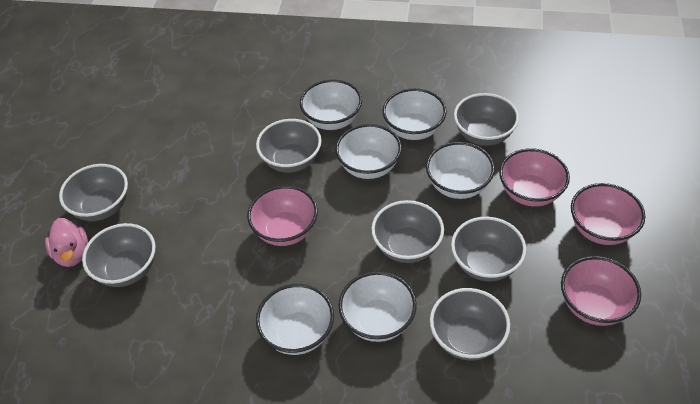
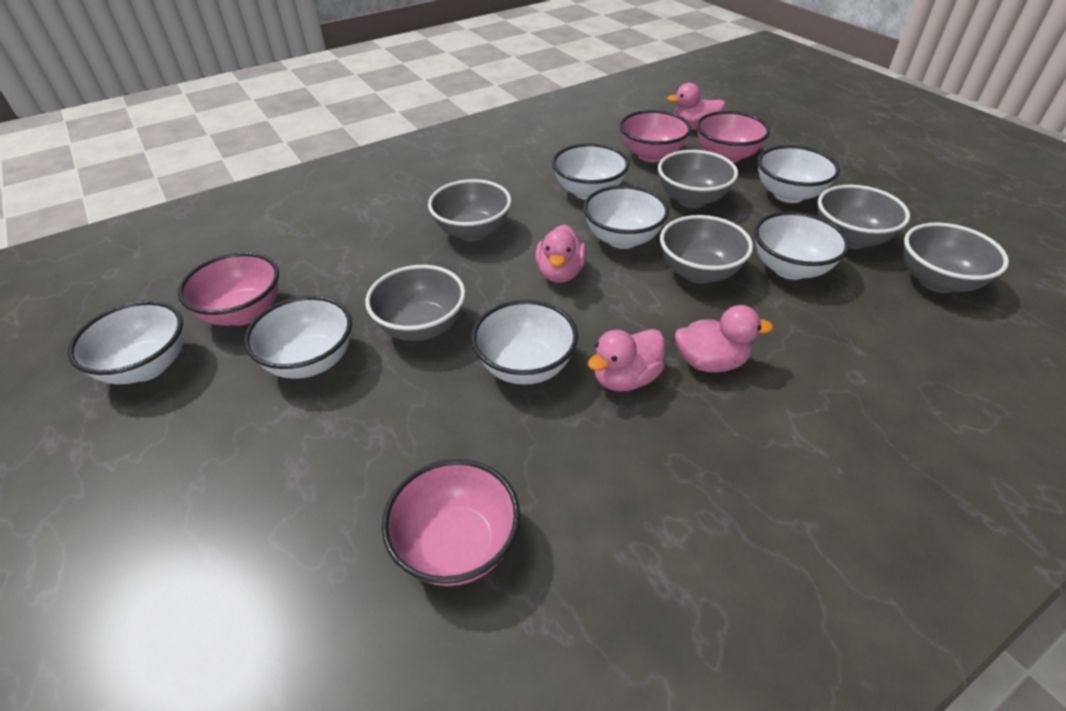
grey bowl: [59,164,128,221] [82,223,155,287] [256,119,321,173] [371,200,444,263] [430,288,510,361] [451,217,526,281] [454,93,519,146] = 7 -> [365,265,465,341] [428,179,511,241] [658,150,738,208] [660,215,753,284] [818,185,910,249] [904,222,1009,293] = 6
pink duck: [45,218,88,267] = 1 -> [535,224,587,283] [588,329,665,392] [667,83,725,130] [675,305,773,373] = 4
white bowl: [256,284,334,355] [300,79,362,130] [335,124,402,179] [338,271,417,342] [383,88,447,140] [426,142,495,199] = 6 -> [68,301,184,384] [244,296,352,379] [471,300,578,385] [552,143,629,200] [583,185,669,249] [754,211,850,280] [758,145,840,203] = 7

